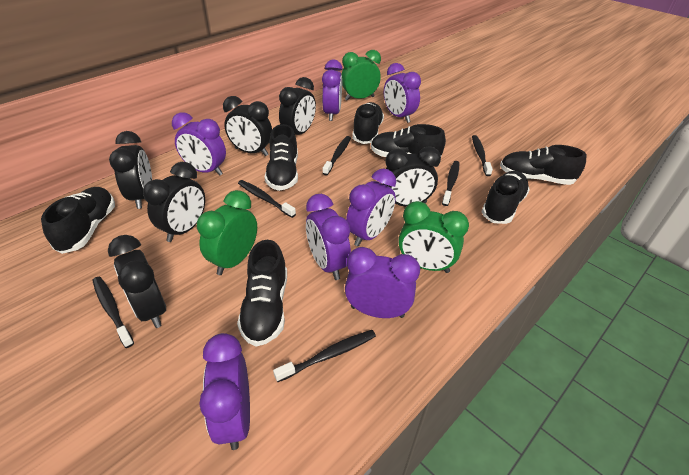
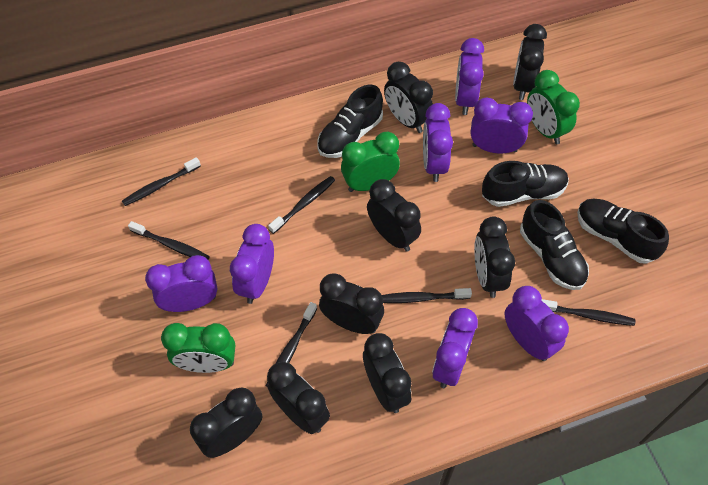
black clock: [108,235,166,328] [109,131,152,209] [143,162,205,242] [223,96,272,156] [279,77,316,135] [384,146,441,206] = 6 -> [190,388,262,458] [267,362,330,434] [319,273,384,334] [363,333,412,413] [367,179,421,252] [384,62,433,133] [474,216,515,298] [513,24,547,100] = 8
black shoe: [41,187,115,254] [237,240,287,346] [264,124,298,191] [352,102,384,144] [371,124,446,157] [481,171,530,224] [500,145,587,185] = 7 -> [317,85,383,158] [482,161,569,207] [520,200,589,290] [577,199,669,264] = 4

